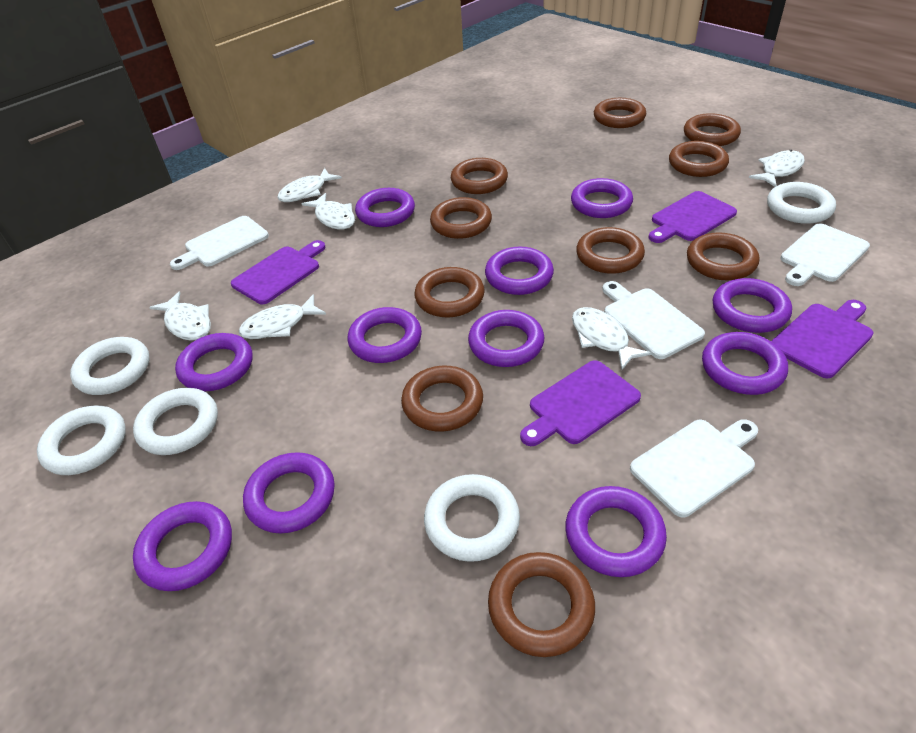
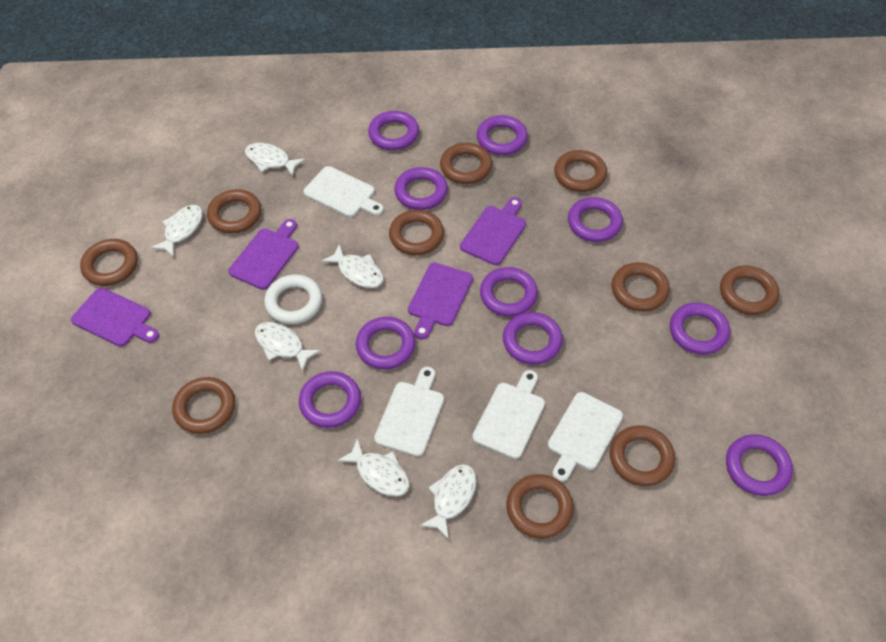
purple ring: [133,501,232,591] [175,333,252,391] [243,452,335,534] [348,307,422,363] [355,188,415,227] [468,310,544,367] [485,247,554,295] [565,486,667,577] [571,178,633,218] [702,332,788,395] [713,278,792,333] = 11 -> [299,371,361,428] [356,317,416,369] [368,111,419,150] [394,167,448,210] [477,115,528,155] [480,267,538,317] [503,312,563,365] [568,197,623,242] [670,302,730,355] [726,434,793,496] = 10
white ring: [37,406,126,475] [70,337,150,395] [133,388,218,455] [424,474,520,562] [767,182,836,224] = 5 -> [264,274,322,324] = 1

